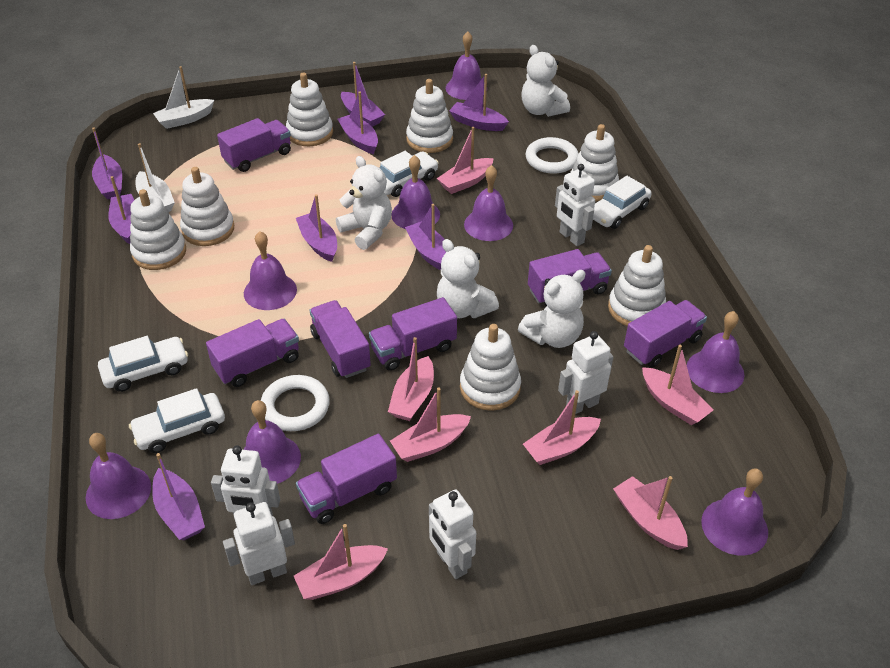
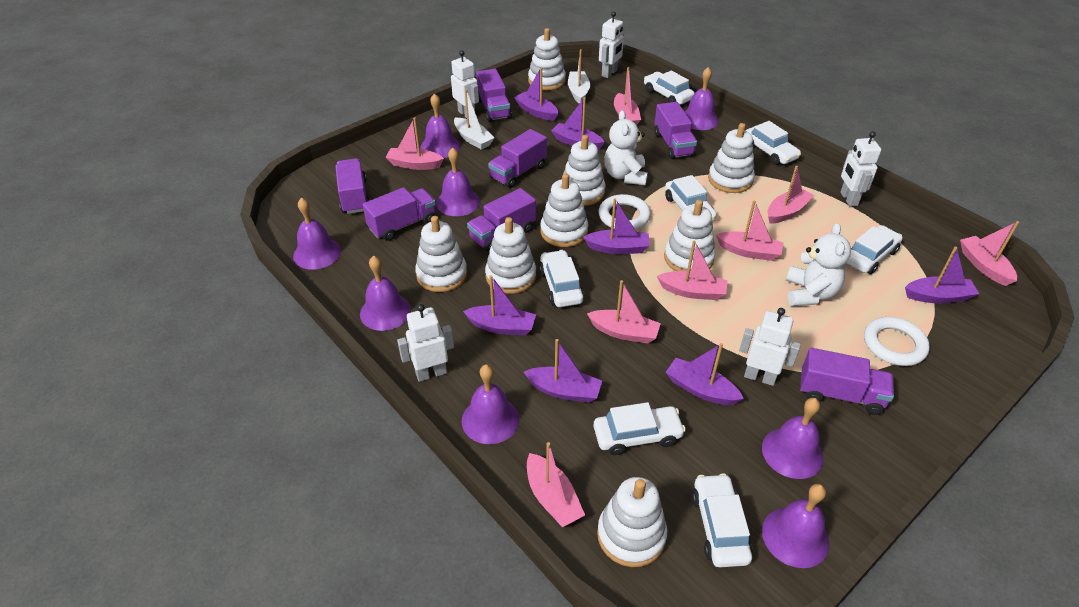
pink boat: [294,524,388,600] [388,337,434,421] [390,387,471,462] [437,127,494,194] [523,390,601,465] [613,476,688,550] [642,345,713,425] = 7 -> [385,117,444,170] [527,442,585,527] [587,280,661,343] [614,67,641,125] [657,240,728,300] [716,201,784,261] [768,166,815,224] [960,221,1019,286] = 8
purple boat: [92,127,122,199] [108,176,134,244] [152,453,205,540] [296,194,337,262] [338,92,378,154] [341,62,385,127] [405,204,446,270] [449,74,509,131] = 8 -> [463,275,536,336] [514,68,558,121] [524,339,602,403] [551,97,605,150] [583,198,649,254] [666,343,744,405] [905,247,979,303] = 7
white car: [98,336,188,392] [129,388,225,453] [380,151,439,197] [593,176,652,229] = 4 -> [539,250,584,307] [593,402,686,455] [644,70,695,105] [665,175,717,221] [692,473,752,567] [746,121,801,165] [846,225,903,274] = 7
white stacking toy: [130,189,186,270] [180,167,234,246] [286,72,333,146] [406,79,453,153] [460,324,521,411] [570,124,619,201] [608,245,666,326] = 7 -> [415,216,467,292] [485,217,536,294] [528,28,566,90] [540,173,588,247] [563,135,606,206] [597,477,667,567] [664,200,716,271] [708,123,755,193] = 8
white teddy bear: [336,156,392,250] [437,239,499,318] [518,270,585,348] [521,45,570,117] = 4 -> [604,110,648,185] [786,223,851,306] = 2

